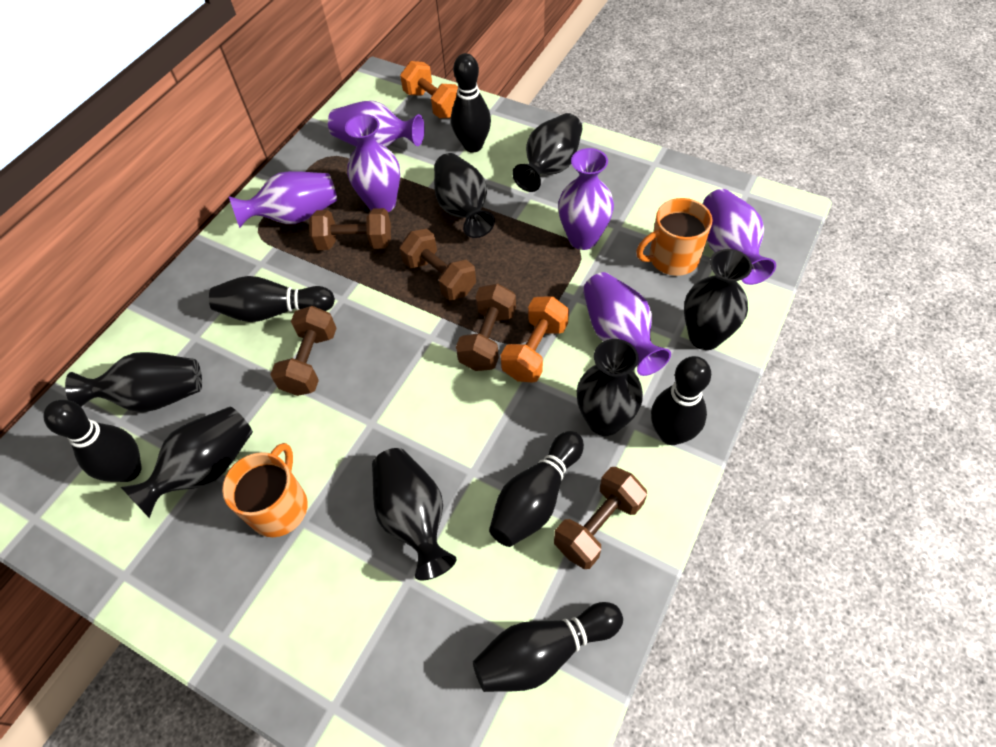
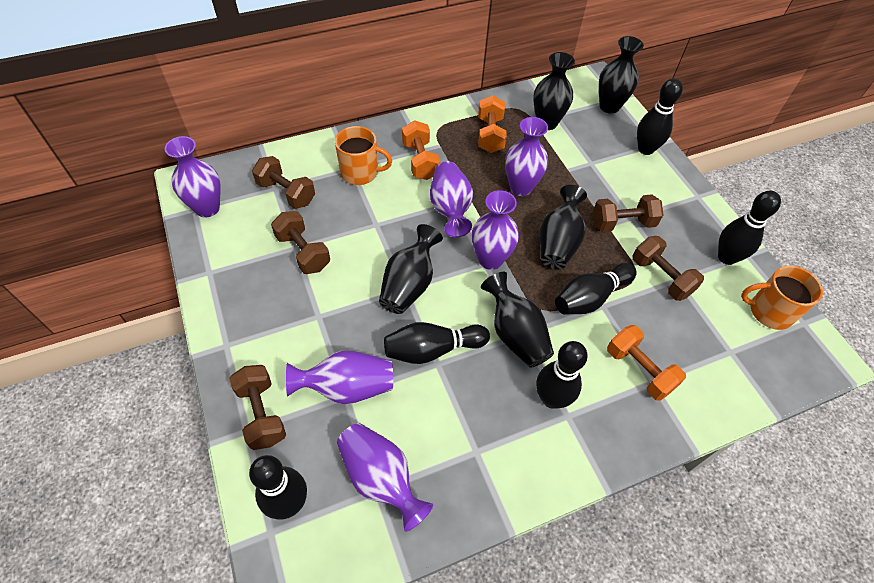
black vase: [65,352,202,412] [121,406,253,518] [372,448,457,580] [434,153,495,238] [512,113,582,192] [577,339,643,436] [684,249,752,350] = 7 -> [379,224,443,314] [481,272,554,368] [533,52,575,130] [540,185,587,269] [599,36,644,114] = 5
orange dumbbell: [400,61,458,118] [500,296,569,383] = 2 -> [402,120,440,180] [478,95,507,153] [607,325,686,401] = 3

